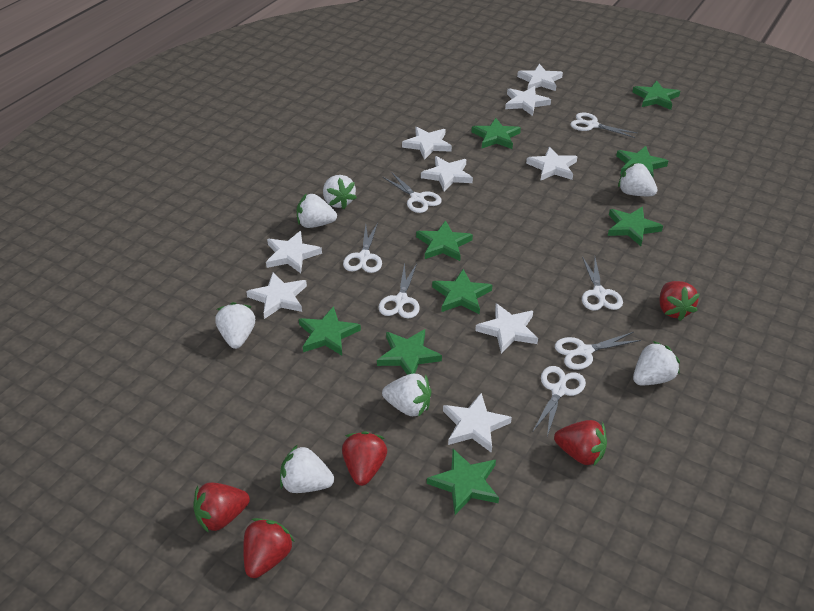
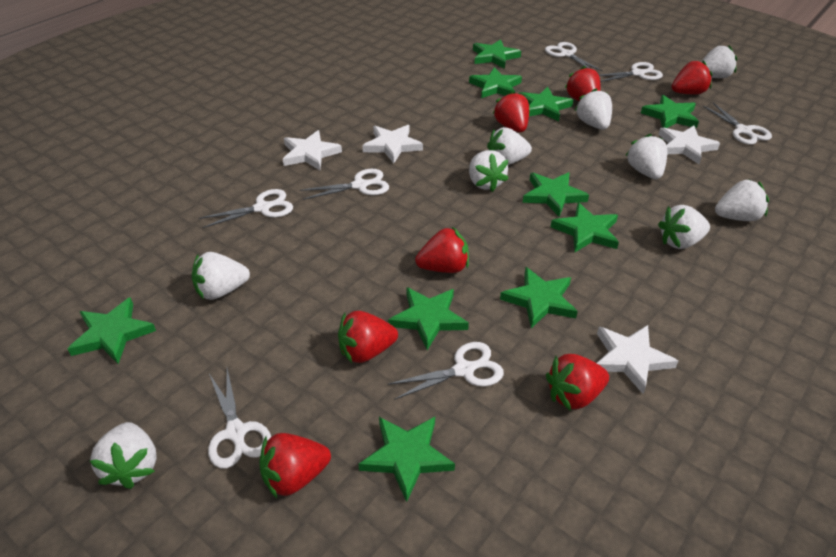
green star: [299,306,361,356] [377,329,442,375] [416,220,473,261] [427,449,499,515] [432,269,492,315] [472,118,521,149] [608,207,663,246] [616,146,668,177] [633,81,680,110] = 9 -> [68,297,156,364] [359,417,455,502] [388,287,469,350] [469,67,522,98] [473,39,521,69] [500,267,578,328] [518,87,573,121] [523,172,589,217] [551,203,619,252] [641,95,699,128] = 10
red strawberry: [193,482,250,533] [243,518,295,578] [342,431,387,486] [554,420,607,467] [660,281,700,321] = 5 -> [259,433,331,498] [338,311,398,363] [415,227,469,273] [493,91,529,132] [546,354,609,411] [565,66,601,101] [672,60,712,95] = 7
white star: [246,272,307,319] [266,231,322,273] [402,127,452,160] [421,156,473,191] [443,393,512,453] [475,303,538,353] [505,86,551,116] [517,64,563,91] [526,147,578,180] = 9 -> [283,130,342,170] [362,125,423,164] [597,325,678,394] [658,125,720,164] = 4
white strawberry: [216,302,255,349] [280,445,334,493] [297,193,337,228] [323,175,357,209] [382,374,431,417] [618,162,658,196] [633,341,680,385] = 7 -> [90,422,157,489] [192,252,250,300] [469,150,508,192] [487,127,532,165] [575,88,612,130] [626,134,667,179] [658,205,710,249] [701,45,737,78] [715,179,769,221] = 9

